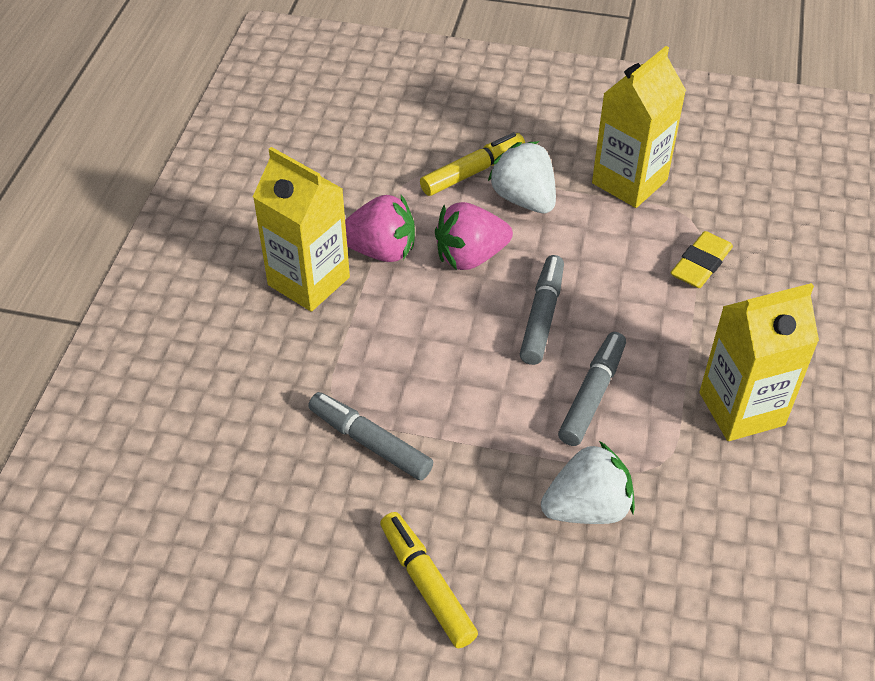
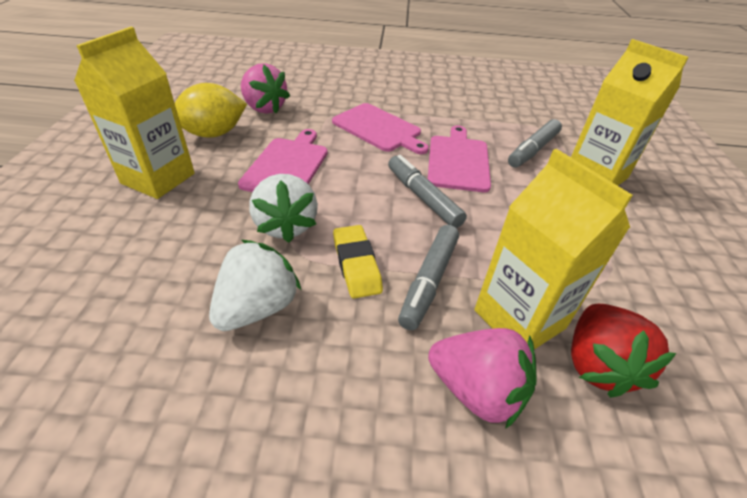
pink cutting board: none = 0 -> [238,129,328,192] [332,103,429,154] [428,126,491,192] = 3
red strawberry: none = 0 -> [571,304,676,398] = 1
yellow lemon: none = 0 -> [175,83,247,138] = 1
yellow marker: [380,512,478,648] [420,132,525,196] = 2 -> none = 0

